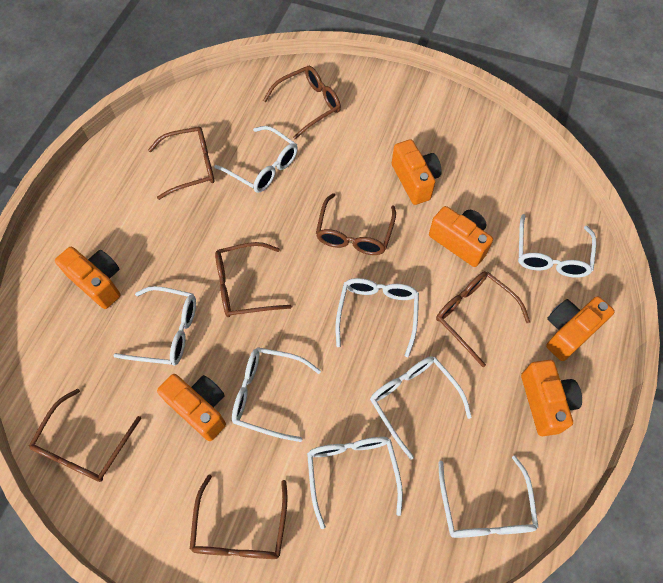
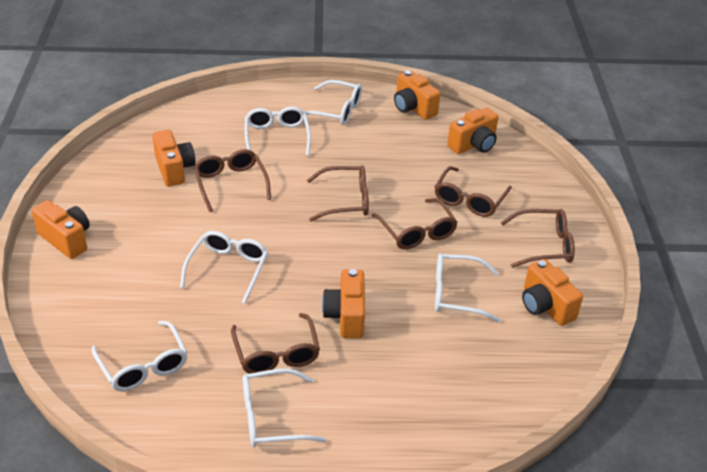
brown glasses: [29,388,142,482] [148,127,215,200] [190,474,288,559] [215,242,292,317] [263,66,341,139] [316,193,396,255] [436,271,530,367] = 7 -> [194,149,271,212] [231,313,320,374] [307,165,369,221] [372,198,457,249] [435,166,512,217] [501,209,575,268] = 6
white glasses: [113,286,196,366] [214,126,298,193] [232,347,321,442] [307,437,403,529] [335,278,419,357] [370,356,472,460] [438,455,539,538] [518,214,596,278] = 8 -> [92,321,188,391] [180,231,268,304] [242,368,326,447] [245,107,311,156] [304,80,362,125] [435,253,500,322] = 6

